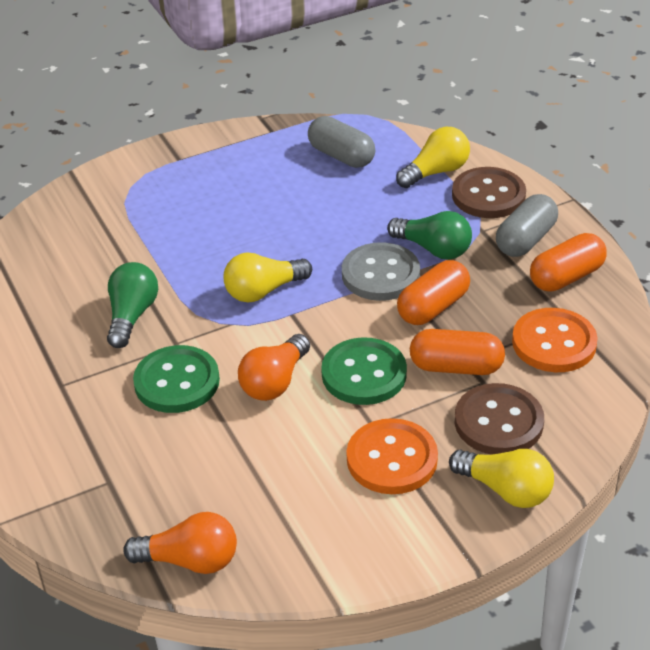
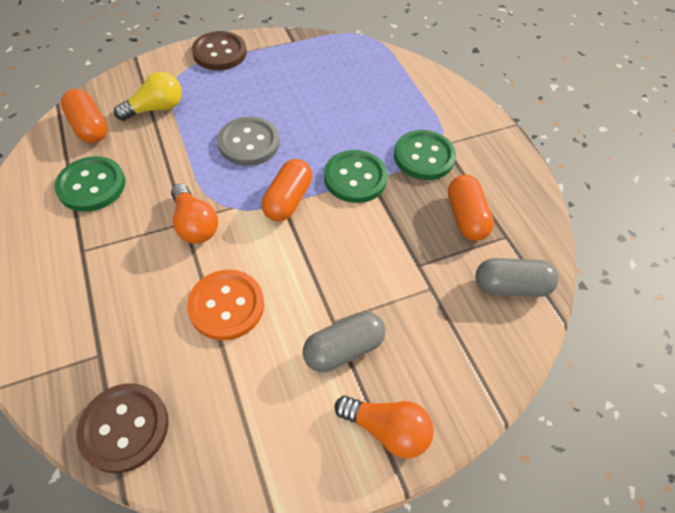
green button: [133,345,220,413] [321,337,407,405] = 2 -> [54,156,125,212] [324,150,388,203] [394,130,456,180] = 3
green light bulb: [107,262,158,348] [387,211,472,260] = 2 -> none = 0
orange button: [347,418,438,494] [512,308,598,372] = 2 -> [187,270,264,341] = 1
yellow light bulb: [223,253,312,302] [396,127,470,188] [449,449,554,508] = 3 -> [114,72,182,121] = 1

